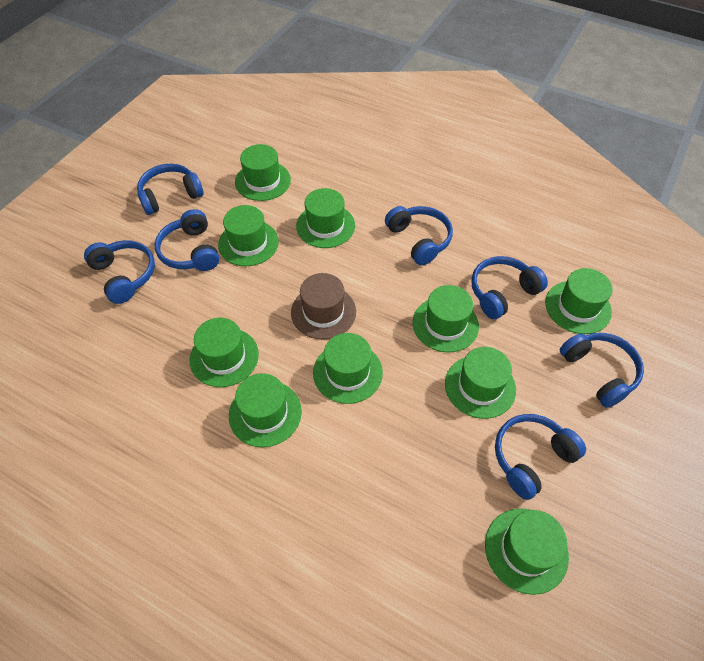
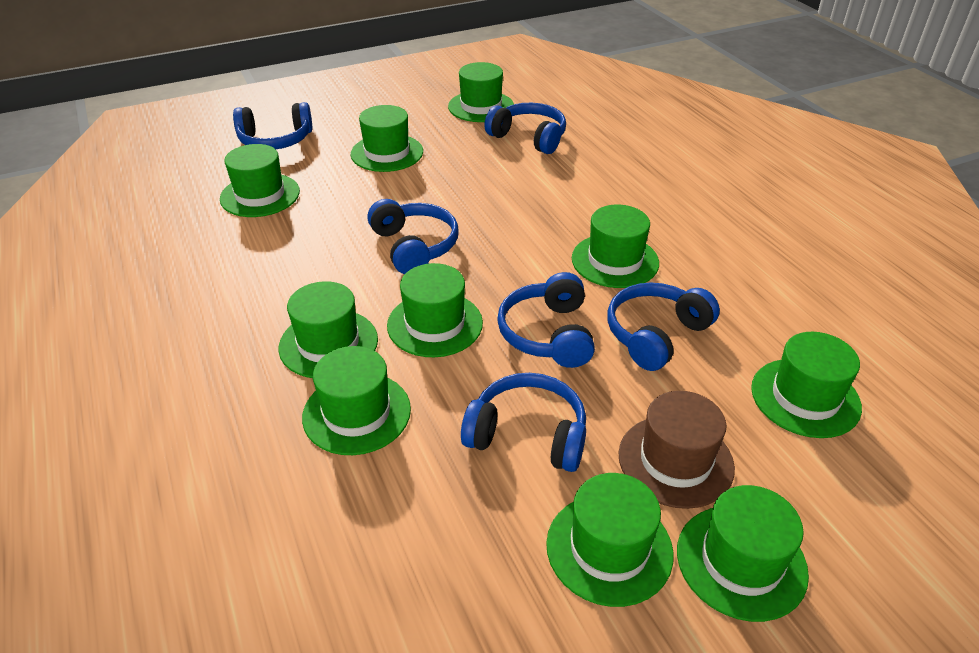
blue headphones: [84,240,155,304] [137,164,204,215] [154,209,219,271] [385,206,453,265] [471,256,548,319] [495,414,586,500] [560,333,644,408] = 7 -> [233,102,312,149] [368,199,458,274] [461,373,586,472] [484,103,566,154] [497,272,595,368] [607,282,720,371] = 6

